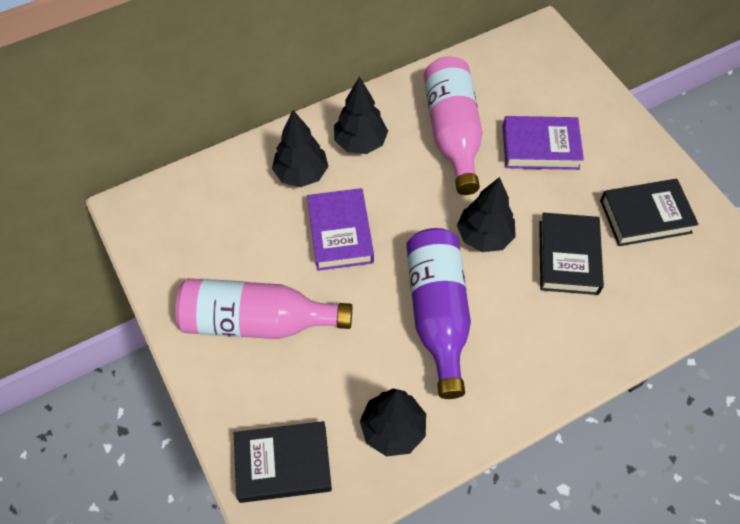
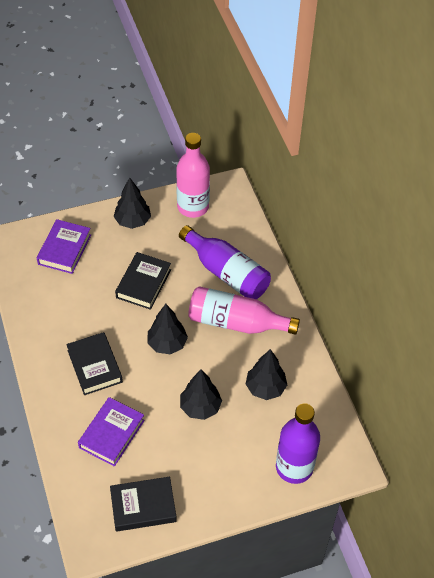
purple bottle: [406,228,471,399] = 1 -> [179,225,271,299] [276,403,320,484] = 2

